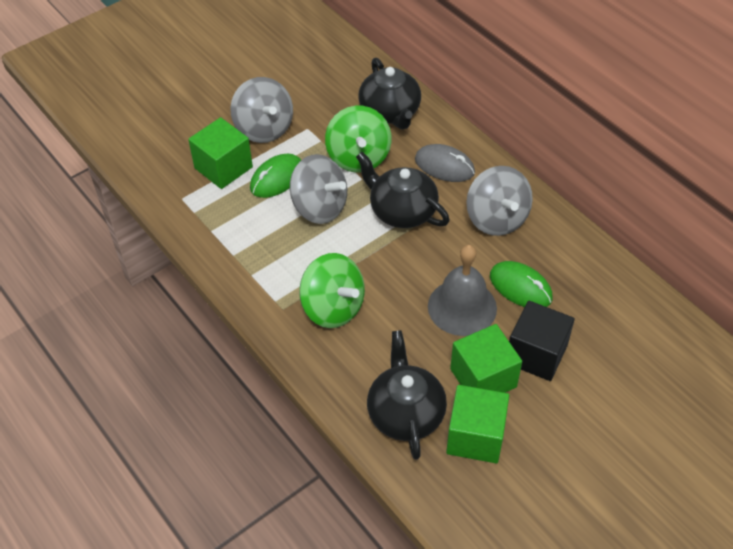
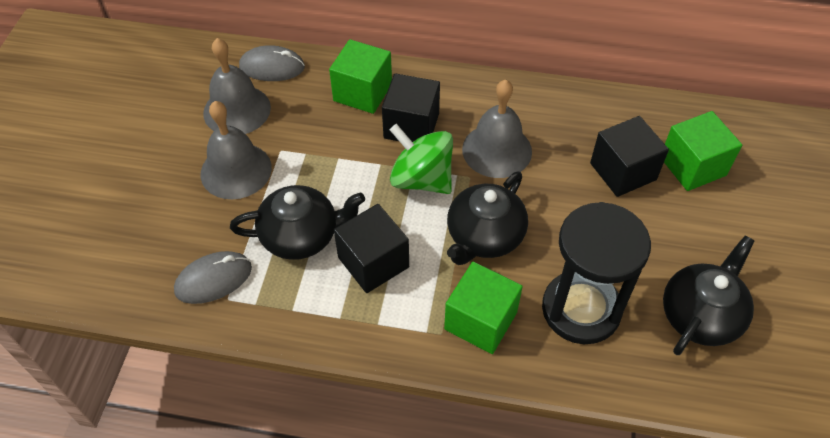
black cube: [509,301,575,381] = 1 -> [334,204,409,293] [382,73,440,142] [590,116,669,197] = 3
black hourglass: none = 0 -> [542,202,651,344] = 1
green mouse: [250,153,301,198] [490,261,553,307] = 2 -> none = 0
green spinning top: [299,253,365,328] [325,106,392,173] = 2 -> [390,124,453,194] = 1
grey bell: [428,245,497,336] = 1 -> [201,101,272,199] [203,38,271,134] [462,79,532,178] = 3
grey mouse: [415,144,475,182] = 1 -> [174,251,252,304] [239,45,305,81] = 2
grey spinning top: [230,77,293,143] [290,154,347,224] [466,166,533,236] = 3 -> none = 0

